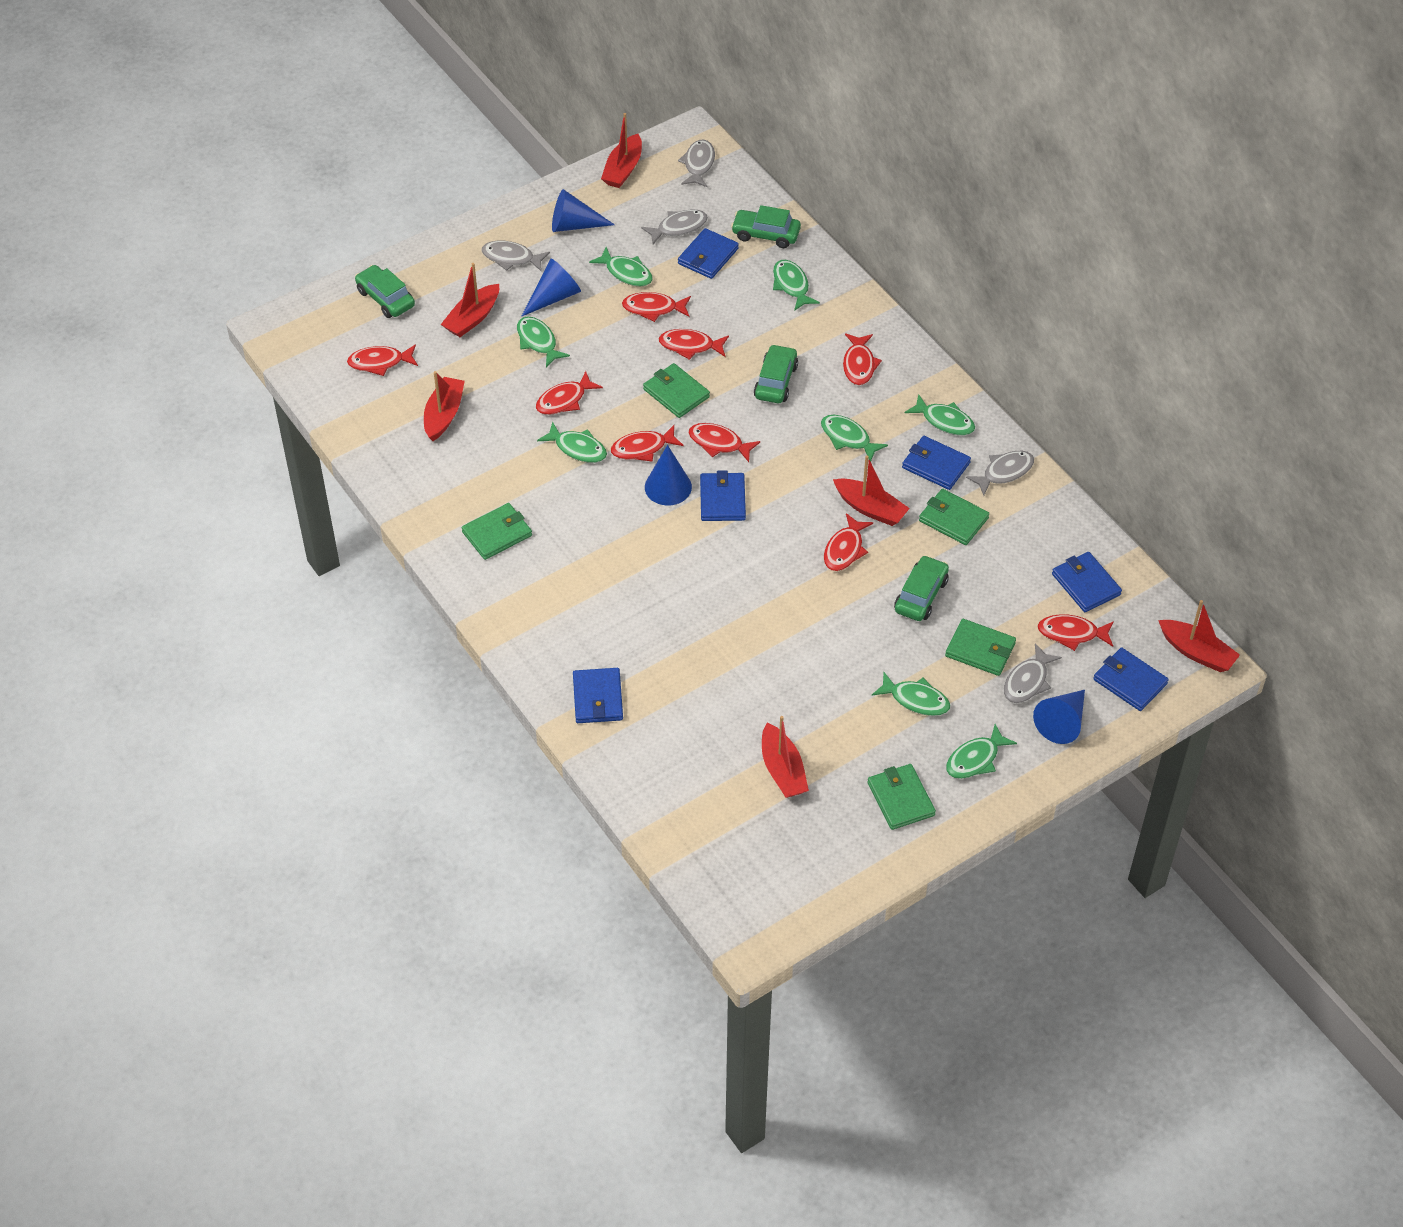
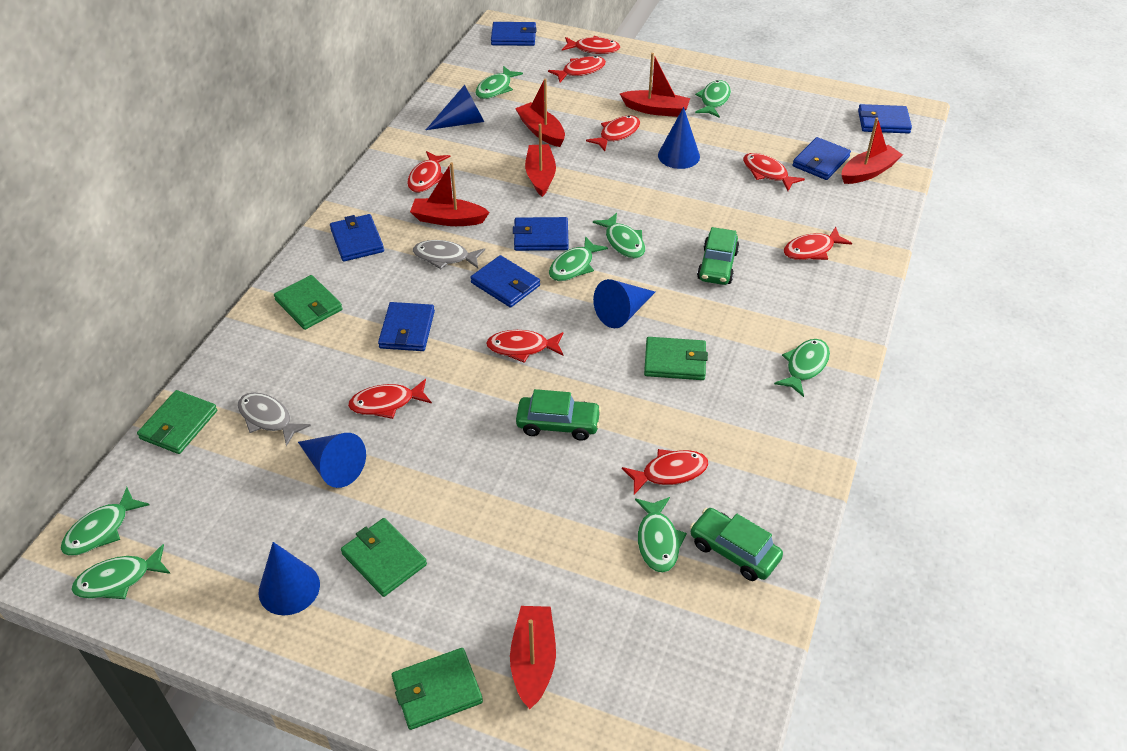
blue cone: [522,259,581,316] [552,189,615,232] [645,445,692,505] [1033,690,1085,744] = 4 -> [258,542,320,615] [298,433,366,488] [426,85,484,130] [593,279,655,328] [658,107,700,169] = 5
blue wallet: [573,668,623,723] [678,228,739,279] [700,470,746,521] [902,436,971,490] [1052,552,1122,612] [1093,647,1169,711] = 6 -> [330,214,384,262] [378,302,435,351] [470,255,540,308] [491,22,537,46] [513,217,569,251] [792,137,851,180] [858,104,912,133] = 7
green car: [355,265,415,318] [731,205,801,248] [754,344,798,403] [894,555,949,621] = 4 -> [516,389,601,441] [690,508,783,581] [697,227,739,285] = 3
grey fish: [482,241,550,272] [641,209,708,244] [678,139,715,187] [966,451,1034,496] [1004,643,1062,703] = 5 -> [238,393,311,447] [413,240,485,269] = 2

